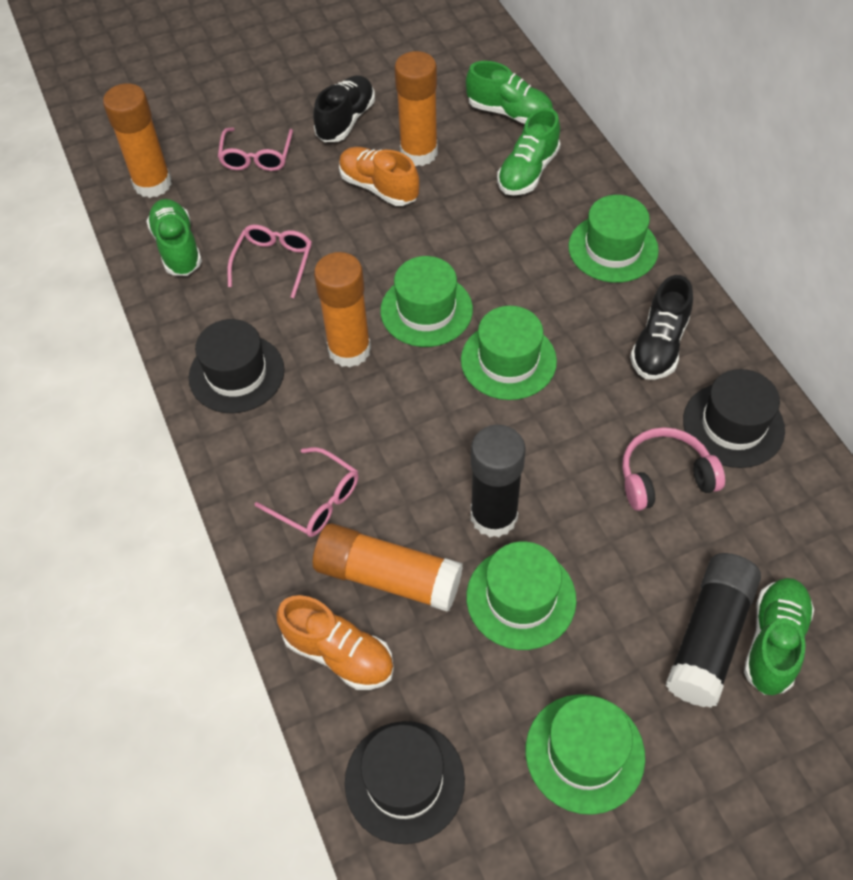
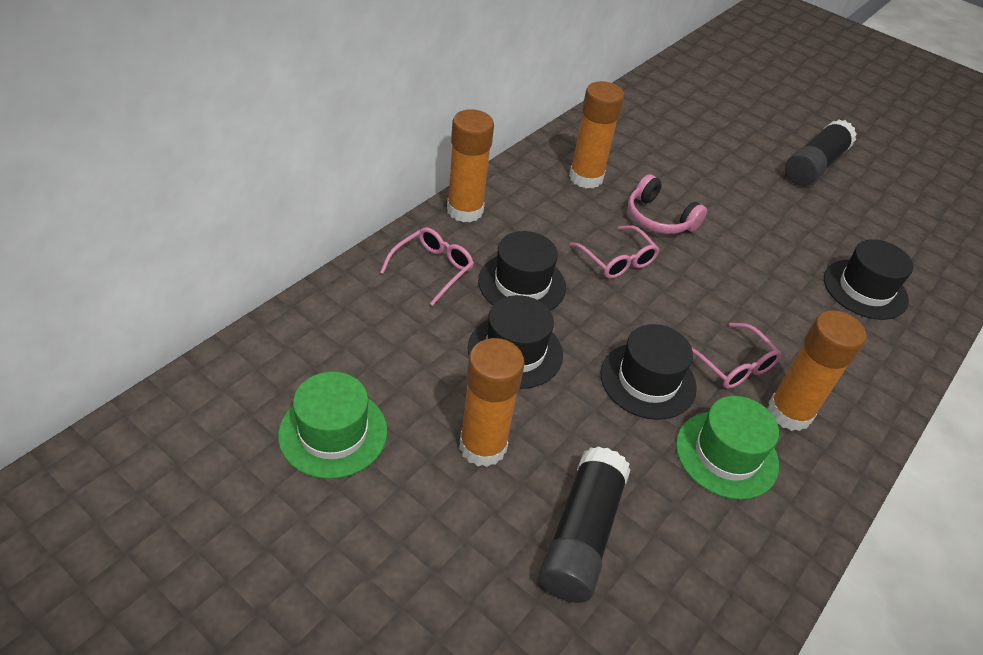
black hat: [189,319,285,413] [345,721,465,844] [683,369,785,468] = 3 -> [468,295,563,389] [478,231,566,311] [600,324,697,420] [824,239,913,320] = 4
black shoe: [313,75,375,142] [630,275,693,380] = 2 -> none = 0
green hat: [380,256,473,347] [461,306,557,400] [466,541,577,650] [526,694,645,815] [568,195,659,283] = 5 -> [278,372,388,479] [676,396,779,500] = 2
green shoe: [146,199,202,276] [466,61,553,124] [497,108,560,195] [744,578,814,695] = 4 -> none = 0
orange shoe: [276,595,394,690] [339,147,419,206] = 2 -> none = 0

